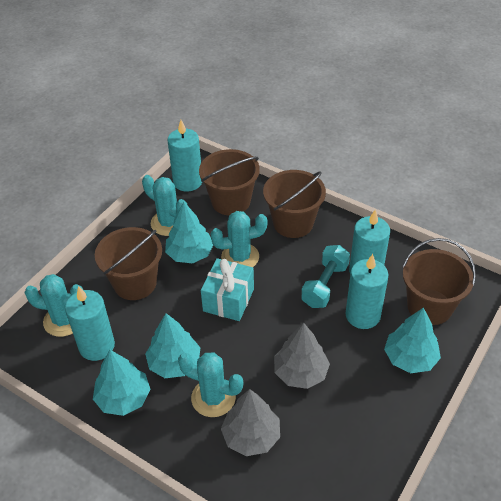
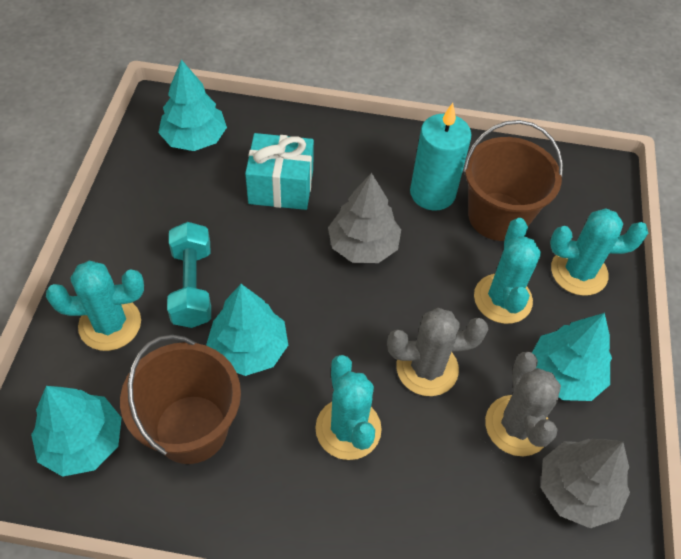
brown bucket: [95,227,162,300] [199,149,260,215] [263,170,326,238] [402,238,476,325] = 4 -> [120,335,241,464] [463,120,563,241] = 2
grey cactus: none = 0 -> [387,308,488,396] [485,352,561,456] = 2
turquoise candle: [65,286,115,361] [167,120,202,192] [345,254,389,329] [349,209,390,274] = 4 -> [410,103,472,211] = 1

